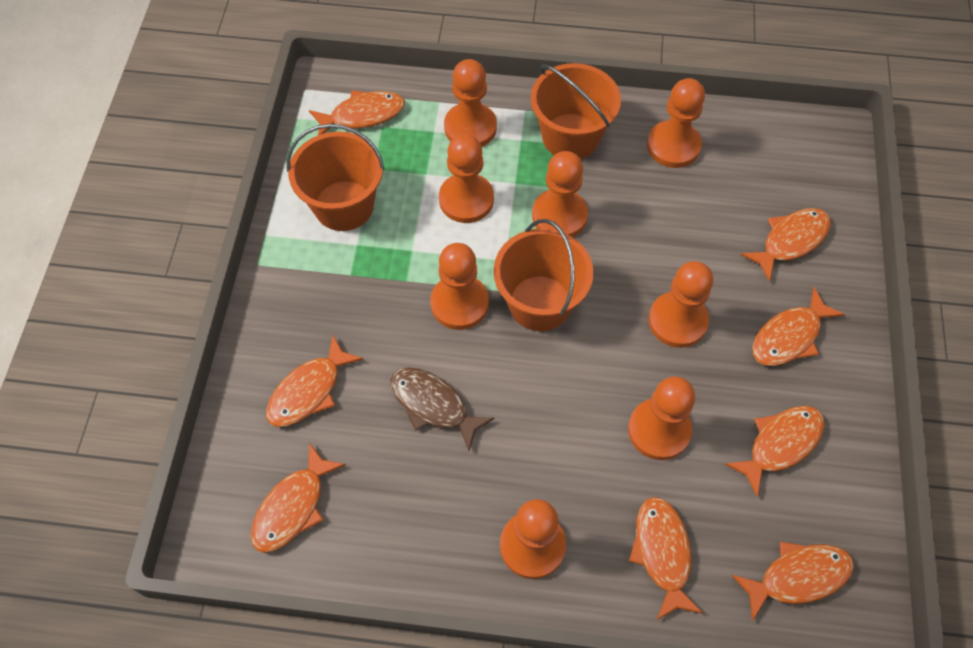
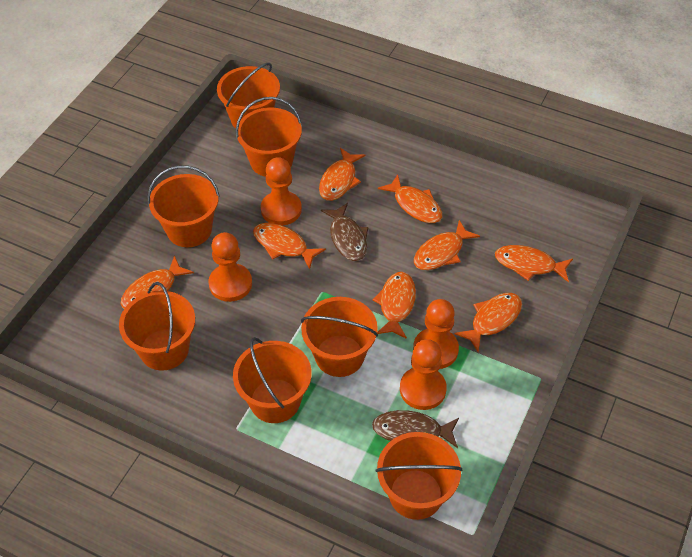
brown fish: [390,367,495,451] = 1 -> [321,203,369,261] [372,410,459,448] = 2
orange bucket: [287,124,385,231] [494,219,594,331] [531,63,621,159] = 3 -> [119,282,195,371] [148,165,220,247] [217,63,280,129] [233,337,312,423] [236,97,302,177] [301,297,378,377] [376,432,462,520] = 7
orange pawn: [430,243,489,330] [439,134,494,223] [444,59,497,147] [500,499,566,579] [532,151,588,237] [628,376,695,460] [647,78,705,168] [649,261,713,348] = 8 -> [208,232,252,302] [261,157,302,225] [400,339,447,410] [413,299,459,369] = 4

